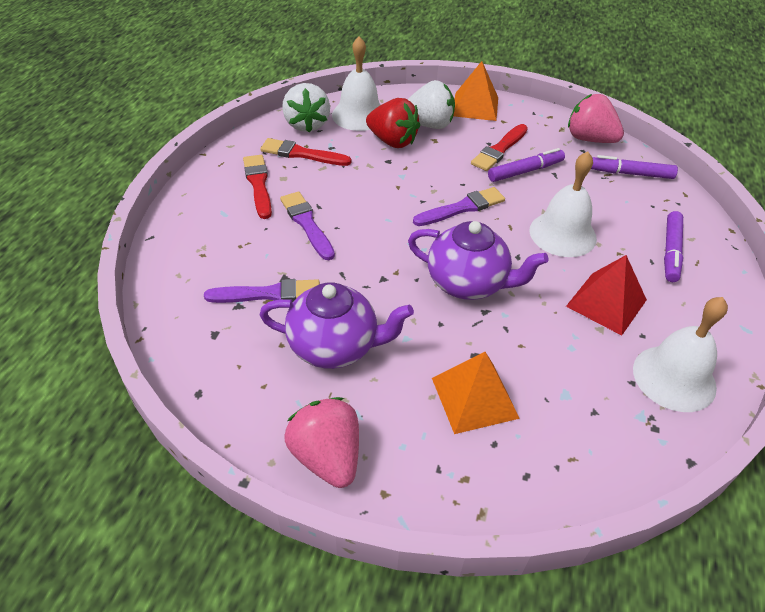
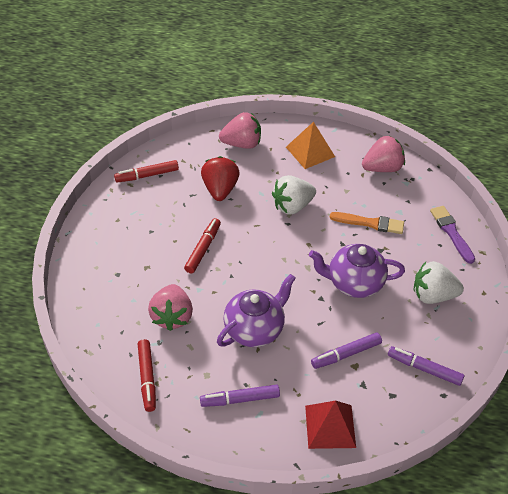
orange brush: none = 0 -> [330,212,404,234] = 1
orange pyramid: [432,352,520,434] [453,61,498,121] = 2 -> [286,122,335,169] = 1
pink strawberry: [284,397,359,488] [568,94,624,143] = 2 -> [148,284,193,331] [219,112,261,149] [362,135,405,172] = 3
purple brush: [204,279,320,303] [280,192,335,260] [413,187,505,226] = 3 -> [430,206,475,264] = 1
red brush: [243,155,272,219] [260,138,351,166] [471,124,528,171] = 3 -> none = 0
red marker: none = 0 -> [114,160,179,183] [138,339,156,412] [184,218,221,273] = 3
white bell: [332,36,381,131] [530,151,597,257] [633,297,728,412] = 3 -> none = 0

